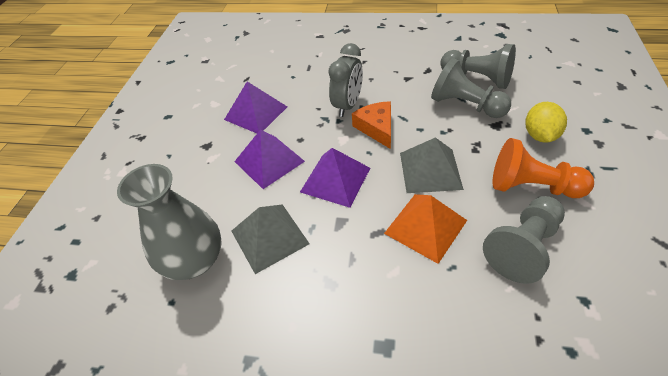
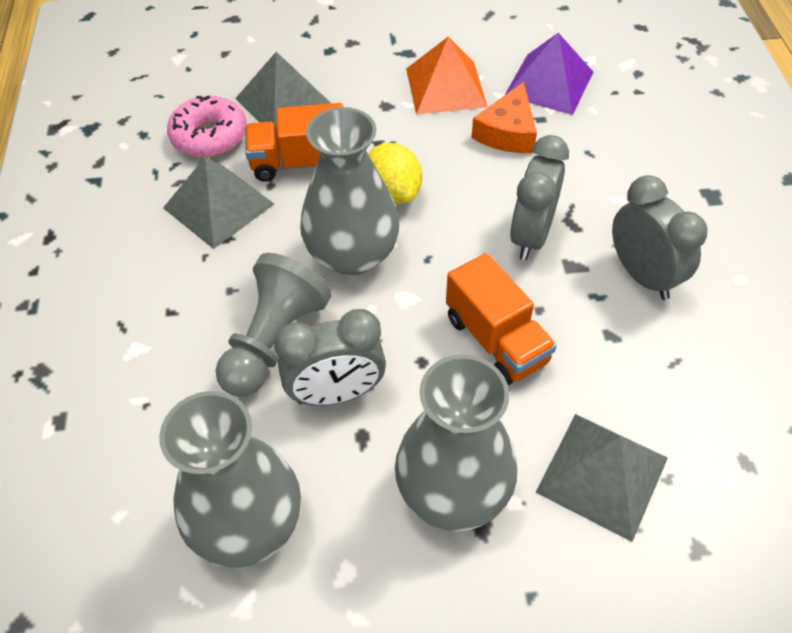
grey clock: [329,43,363,117] = 1 -> [274,309,386,406] [510,135,569,260] [612,175,708,300] = 3
grey pawn: [431,58,511,118] [440,44,516,89] [483,196,565,284] = 3 -> [215,253,332,397] = 1
grey pyramid: [231,204,310,274] [400,137,464,193] = 2 -> [163,157,274,249] [235,52,331,128] [535,414,668,542] = 3
grey vase: [117,164,222,280] = 1 -> [159,391,301,568] [300,107,400,275] [395,354,517,531] = 3
orange pawn: [493,138,594,198] = 1 -> none = 0
orange truck: none = 0 -> [245,103,343,182] [446,253,557,385] = 2
pink donut: none = 0 -> [167,95,247,158] = 1
purple pyramid: [224,82,287,133] [234,130,305,189] [300,148,370,208] = 3 -> [504,33,593,115] = 1

